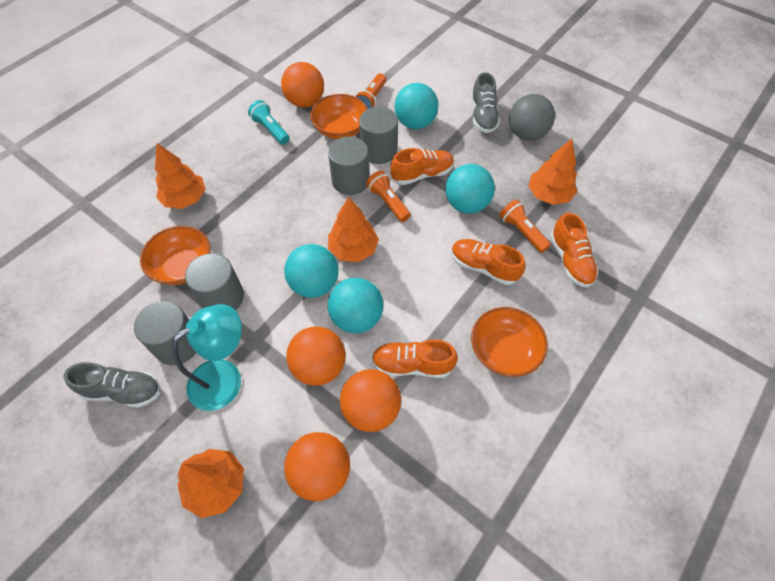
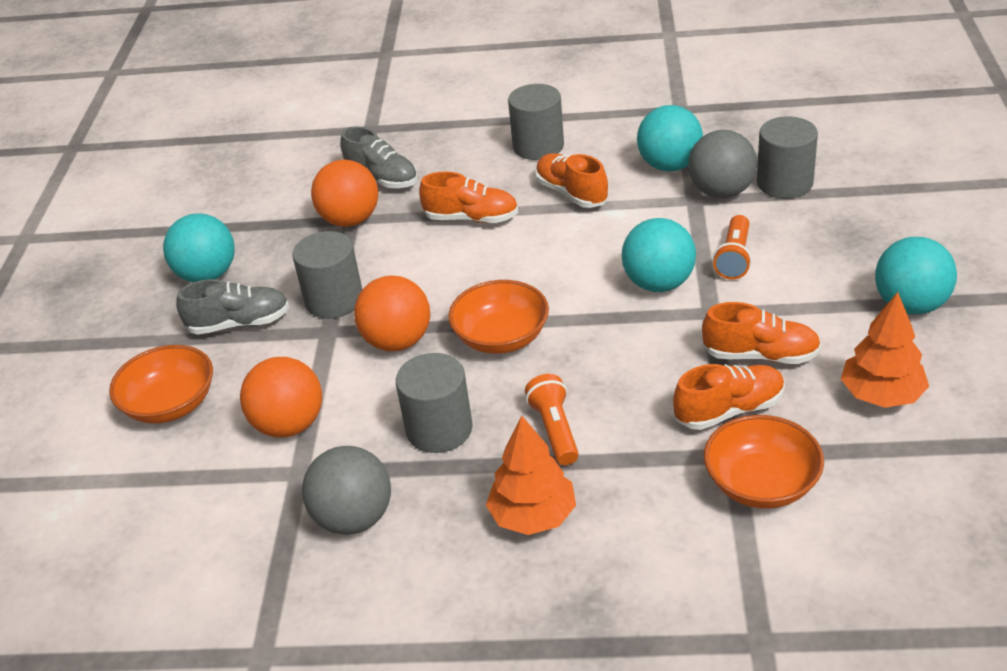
grey ball: [509,94,555,141] = 1 -> [302,446,391,535] [688,130,757,198] = 2
orange ball: [281,62,324,108] [284,432,350,501] [286,326,346,386] [340,369,401,432] = 4 -> [240,357,322,438] [311,160,378,227] [354,276,430,351] = 3
orange flashlight: [356,73,386,109] [366,171,411,222] [499,199,551,253] = 3 -> [525,374,579,465] [713,215,752,279] = 2
orange tree: [155,143,206,209] [178,449,244,518] [328,197,379,262] [529,139,577,205] = 4 -> [486,415,576,535] [841,292,929,408] = 2
turquoise flashlight: [248,100,290,145] = 1 -> none = 0
turquoise lamp: [172,304,242,411] = 1 -> none = 0

